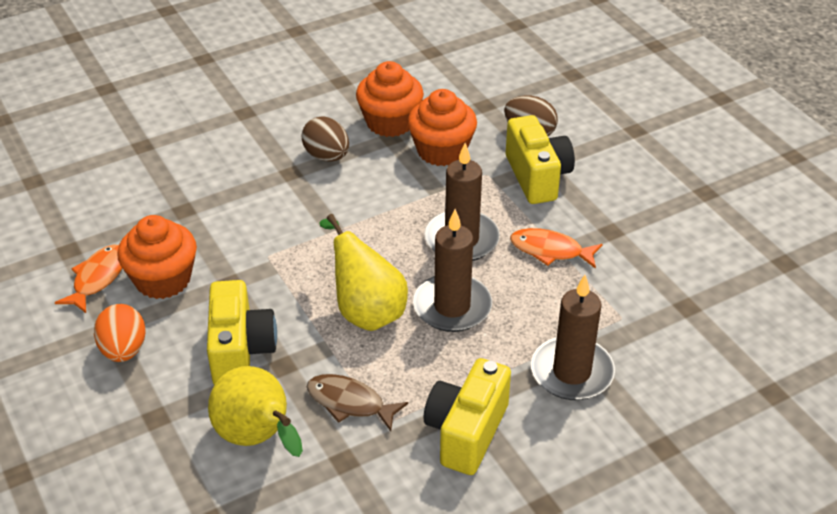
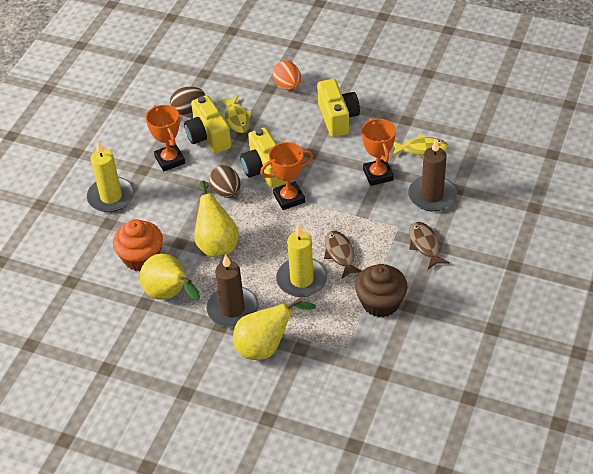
brown candle: [413,209,492,332] [424,143,500,261] [531,275,615,400] = 3 -> [206,254,259,328] [408,139,457,211] = 2
brown cupcake: none = 0 -> [355,264,408,317] = 1
brown fish: [307,374,408,431] = 1 -> [324,231,362,279] [409,222,449,269] = 2
orange cupcake: [117,215,197,299] [356,61,424,137] [407,89,477,166] = 3 -> [113,219,163,272] = 1
orange fish: [55,245,123,313] [510,228,603,269] = 2 -> none = 0
orange trophy: none = 0 -> [146,105,185,171] [260,142,313,210] [362,118,396,186] = 3
yellow candle: none = 0 -> [87,141,134,212] [276,224,327,297] = 2
yellow fish: none = 0 -> [219,95,252,133] [392,135,448,156] = 2
yellow pear: [208,366,303,457] [319,214,408,331] = 2 -> [140,254,200,301] [194,181,239,257] [233,298,316,360] = 3

